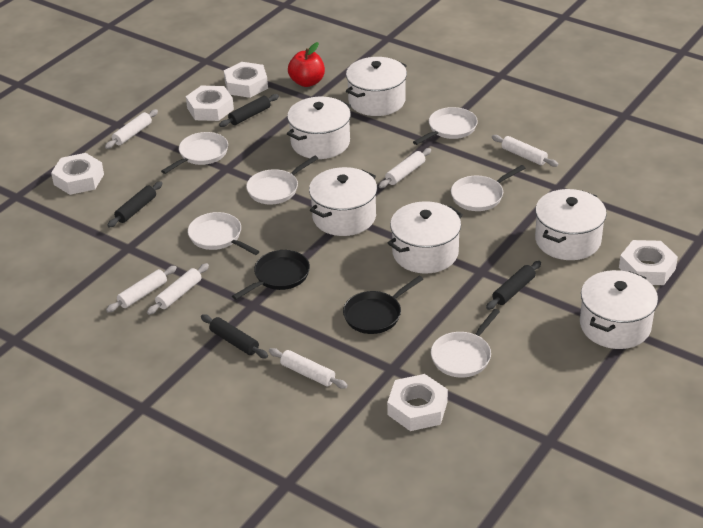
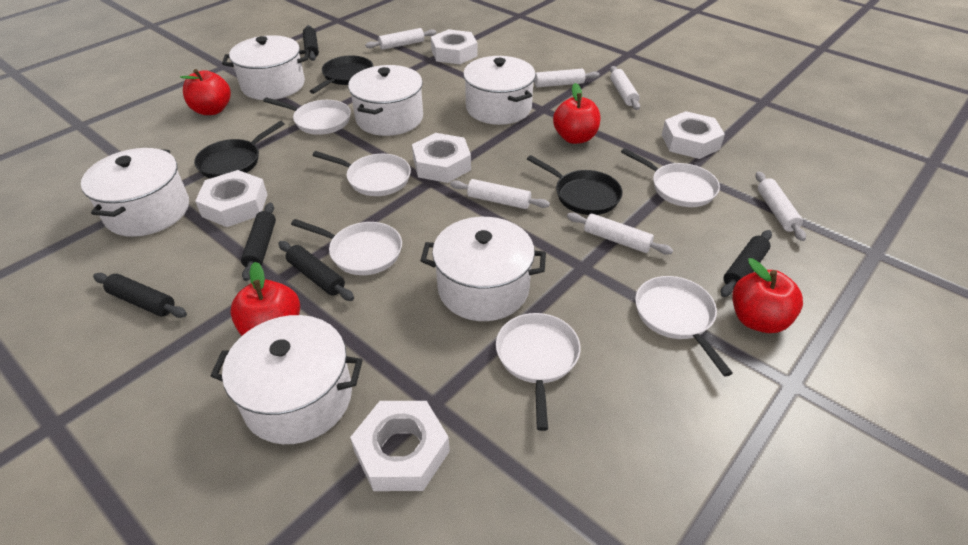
black pan: [232,250,310,300] [343,276,423,334] = 2 -> [194,121,285,178] [310,55,373,94] [527,155,623,215] = 3
black rolling pin: [107,181,163,228] [201,314,268,358] [219,94,279,127] [486,261,541,310] = 4 -> [93,273,187,318] [241,203,276,281] [278,241,354,301] [303,25,319,61] [721,230,772,297] = 5
red apple: [288,42,325,87] = 1 -> [180,69,231,115] [230,262,300,336] [553,83,600,144] [732,258,803,333] = 4

